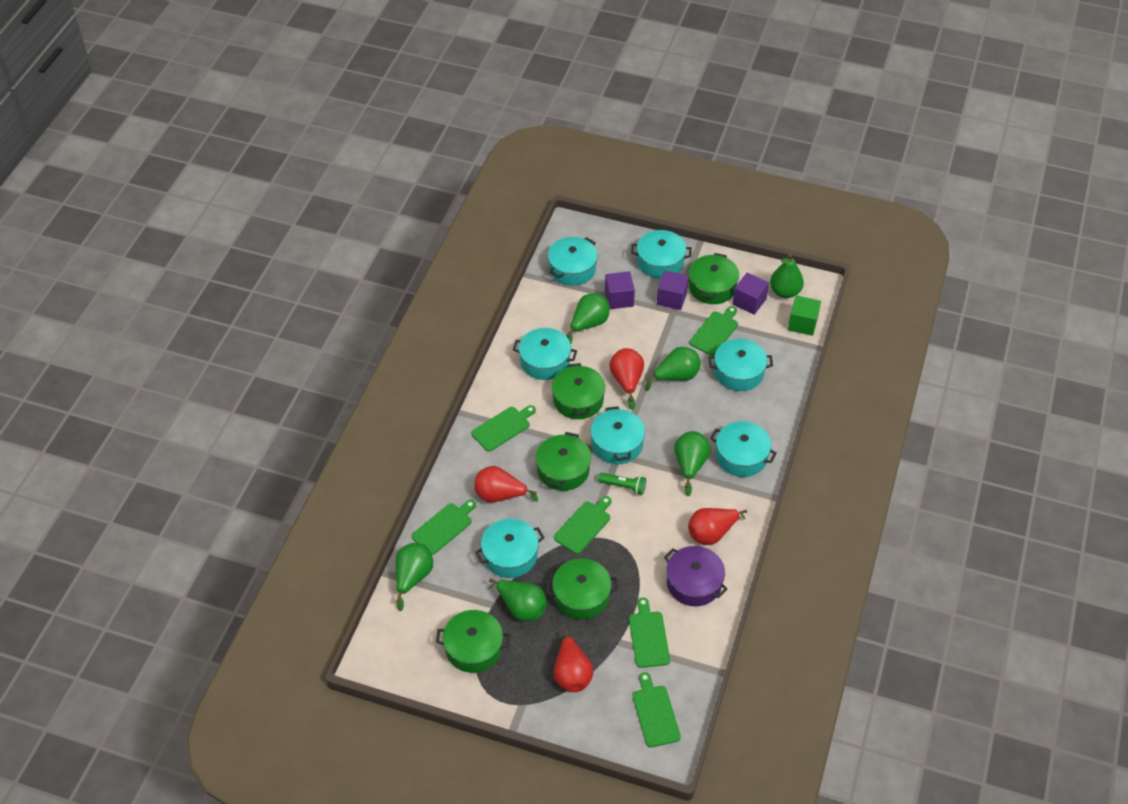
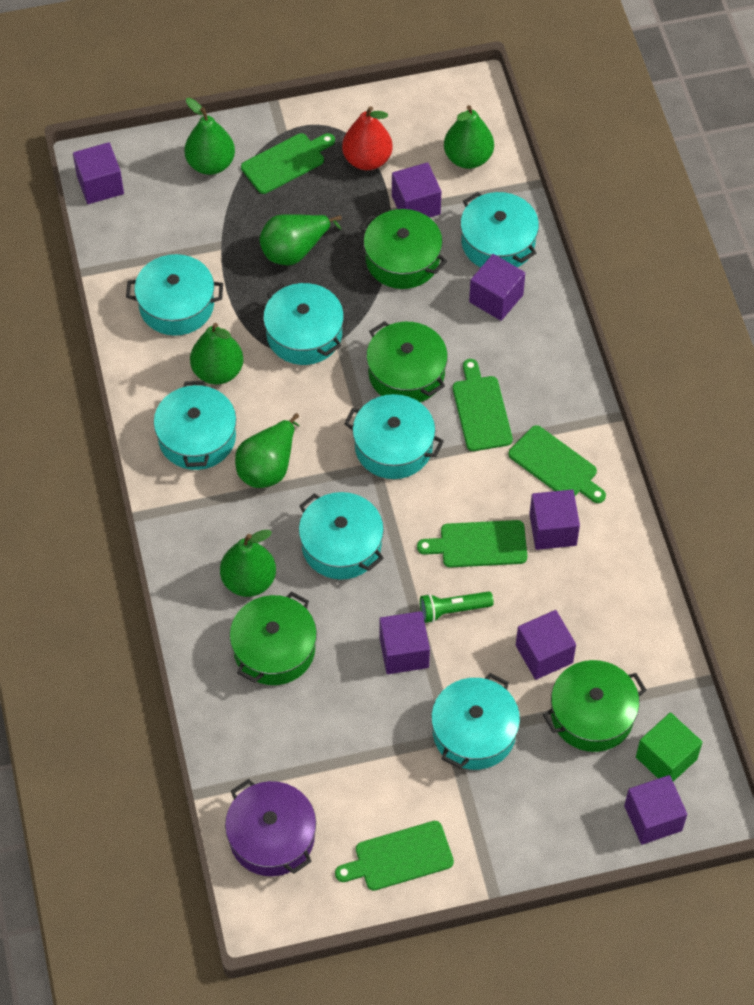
green cutting board: [412,500,476,555] [471,405,536,452] [554,496,612,554] [629,597,670,668] [632,672,681,748] [689,306,738,356] = 6 -> [241,133,335,194] [335,821,454,891] [417,520,527,568] [453,359,513,451] [508,425,606,503] = 5
green pot: [436,610,510,673] [536,432,591,491] [546,558,618,619] [552,363,605,419] [689,253,739,304] = 5 -> [230,592,317,685] [359,209,447,289] [366,321,448,402] [543,660,646,752] = 4
purple cube: [605,271,635,309] [657,270,689,310] [733,272,769,315] = 3 -> [73,142,124,204] [379,611,430,674] [392,162,442,218] [469,254,525,321] [516,610,576,680] [529,490,580,550] [624,775,687,845] = 7
red pear: [474,466,538,503] [553,630,594,692] [609,348,644,410] [688,508,747,545] = 4 -> [342,106,393,170] = 1

